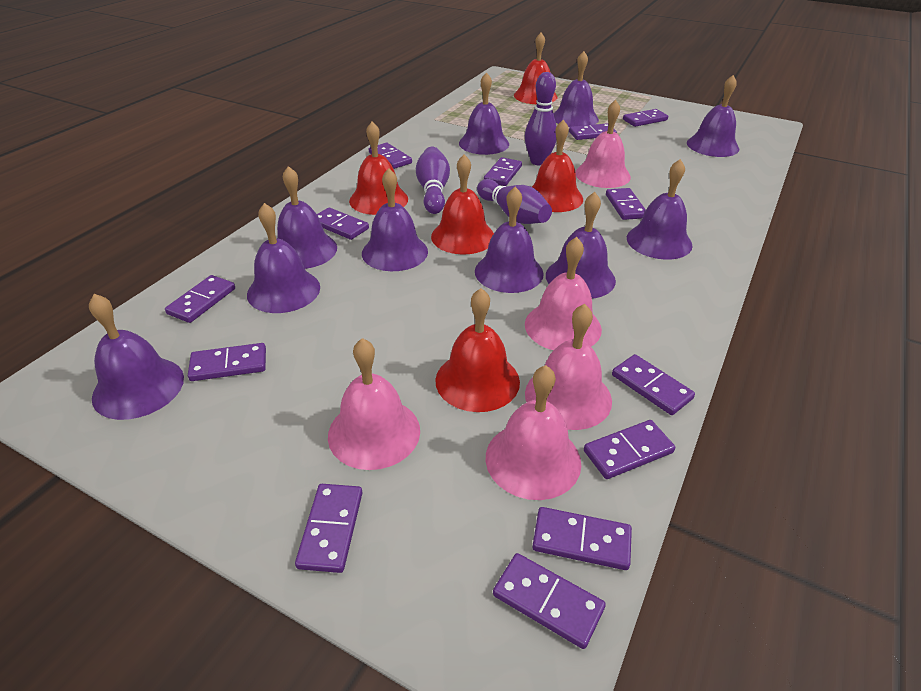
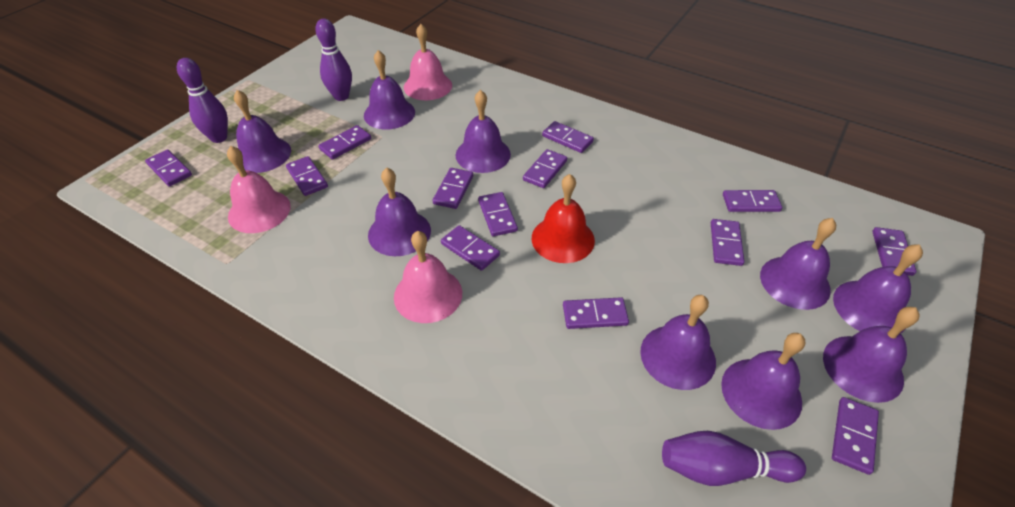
pink bell: [328,338,420,470] [486,365,581,500] [525,237,602,350] [525,304,612,430] [575,100,631,188] = 5 -> [227,146,291,233] [394,231,462,323] [404,24,452,100] = 3
purple bell: [89,294,184,420] [247,203,320,313] [277,166,337,269] [362,168,428,271] [459,72,509,155] [475,187,544,293] [546,192,616,299] [554,51,599,127] [627,159,693,260] [687,75,739,157] = 10 -> [234,90,291,173] [364,50,415,130] [368,167,431,256] [456,90,511,173] [640,295,716,390] [721,333,805,430] [760,218,836,310] [823,307,920,403] [833,244,923,333] = 9
red bell: [349,122,408,215] [431,155,494,255] [435,288,520,412] [514,32,557,104] [532,120,583,212] = 5 -> [532,174,595,263] = 1

